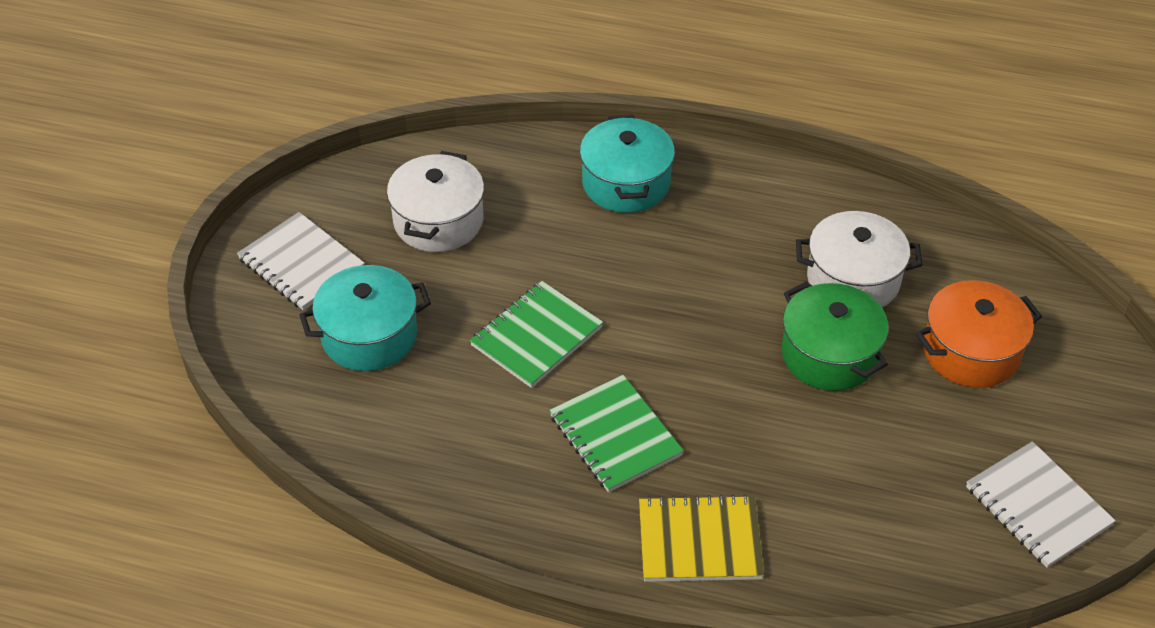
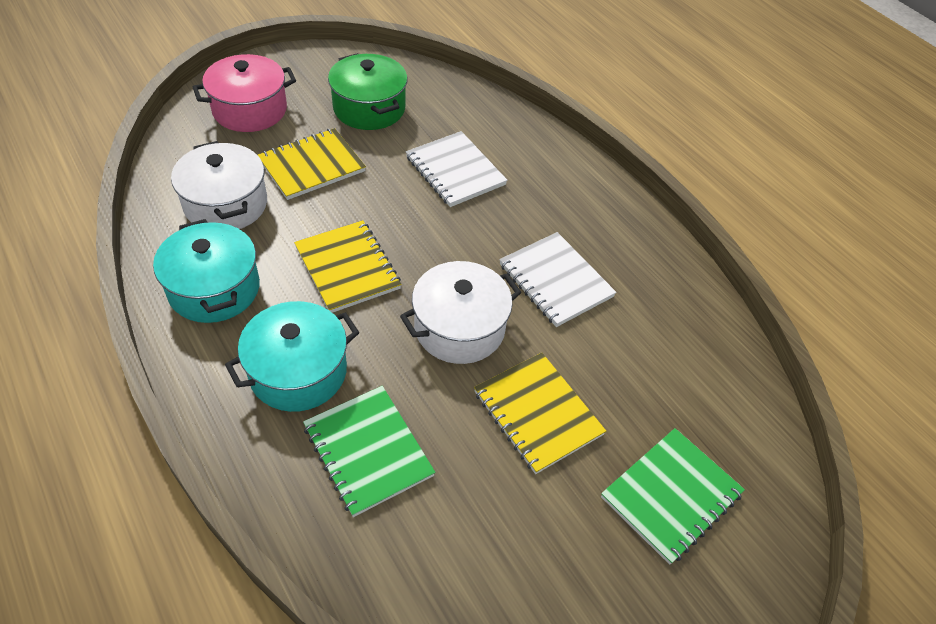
orange pot: [916,280,1042,388] = 1 -> none = 0
pink pot: none = 0 -> [193,54,296,132] = 1
yellow notebook: [639,494,764,582] = 1 -> [258,128,366,200] [294,220,402,313] [474,353,606,474] = 3

